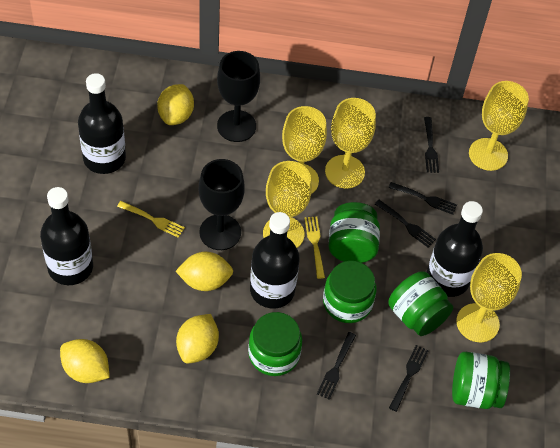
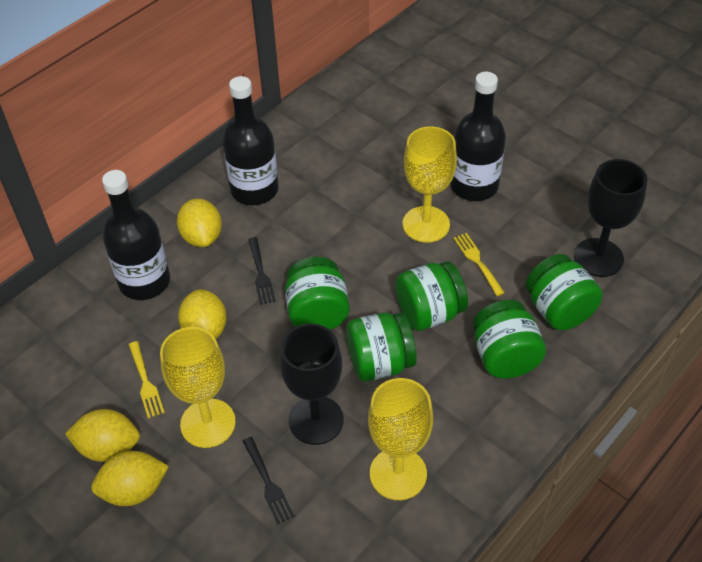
black bottle: [40,187,93,285] [78,73,126,174] [250,212,300,309] [427,201,483,297] = 4 -> [102,170,170,300] [222,76,279,205] [450,72,506,201] = 3
black fork: [317,332,356,400] [375,200,436,247] [388,182,457,215] [389,345,429,412] [424,117,439,173] = 5 -> [242,437,294,524] [248,237,276,305] = 2
yellow goblet: [263,161,312,248] [282,106,327,194] [325,98,376,188] [456,253,522,342] [469,81,529,171] = 5 -> [160,327,236,448] [368,378,433,500] [403,127,457,243] = 3

